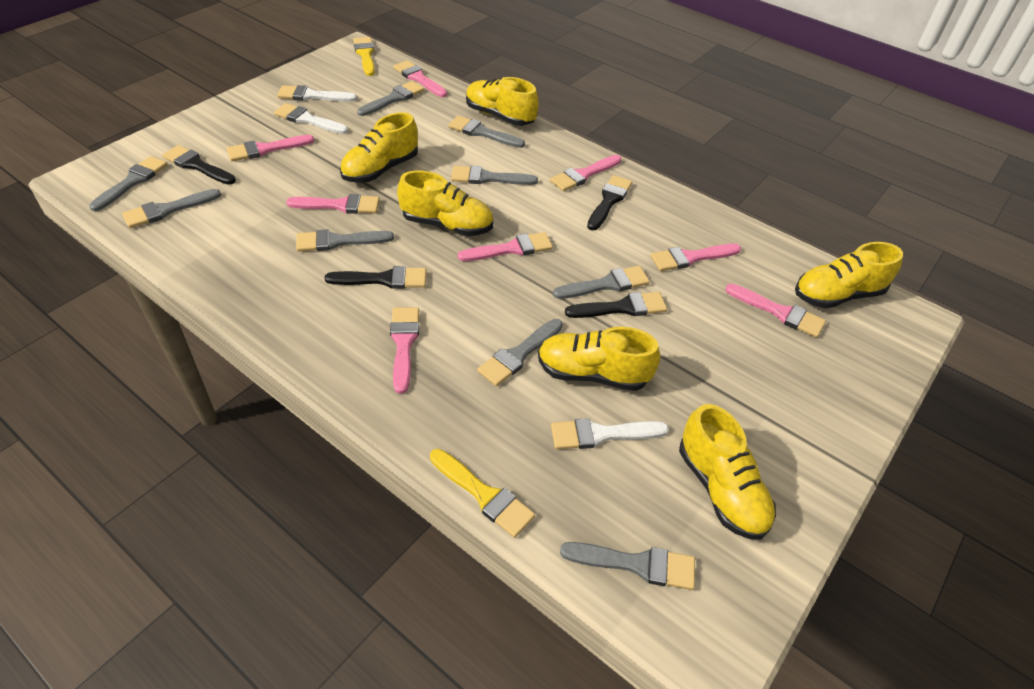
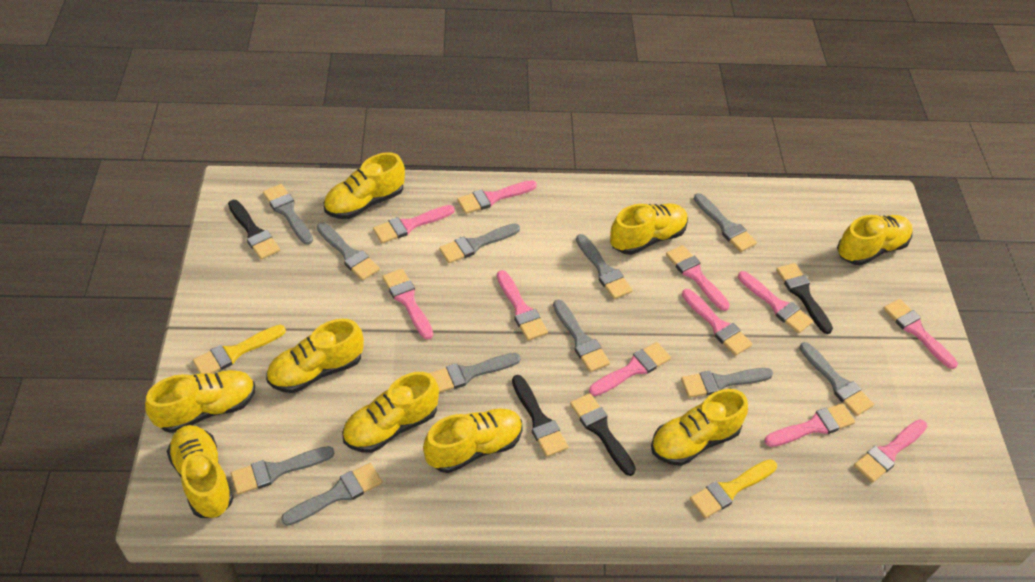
grey brush: [89,156,168,211] [122,189,221,228] [296,230,394,252] [357,81,424,116] [448,116,525,148] [451,166,538,185] [477,319,563,386] [553,266,650,299] [560,542,695,590] = 9 -> [231,446,335,495] [263,184,313,245] [281,463,382,526] [317,223,380,281] [429,353,521,393] [439,223,520,263] [553,300,610,372] [576,234,633,299] [681,368,773,398] [694,193,757,252] [799,342,874,416] = 11
pink brush: [227,135,314,162] [286,194,380,214] [390,307,419,394] [393,60,447,97] [458,232,553,261] [550,155,621,191] [651,244,741,271] [725,284,826,338] = 8 -> [373,205,455,243] [382,269,433,339] [457,180,537,214] [497,270,548,341] [589,342,671,396] [666,245,730,311] [682,289,752,356] [738,271,813,333] [764,403,855,447] [854,419,927,483] [883,299,958,369] = 11
white brush: [274,103,348,134] [277,85,357,102] [551,418,669,449] = 3 -> none = 0
yellow shoe: [340,112,418,183] [397,171,493,236] [466,77,539,126] [538,327,660,391] [679,404,776,539] [795,242,903,309] = 6 -> [145,370,255,433] [167,425,234,518] [266,319,364,393] [323,152,405,219] [342,372,439,453] [423,409,523,473] [610,203,688,255] [651,389,748,466] [837,215,913,266] = 9

